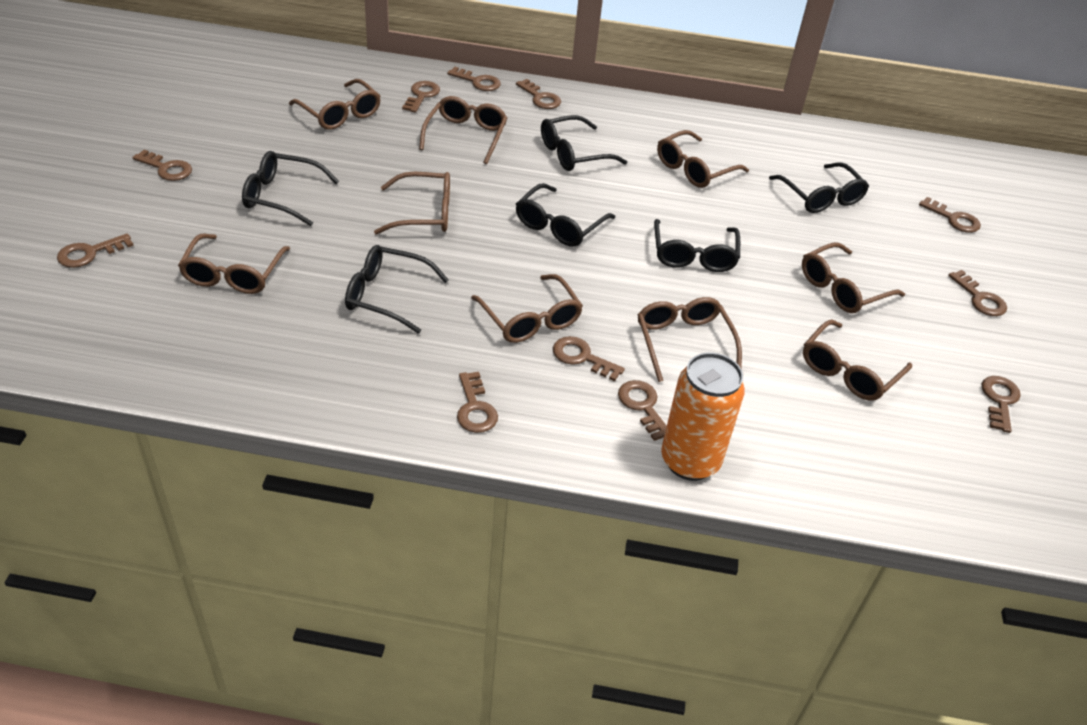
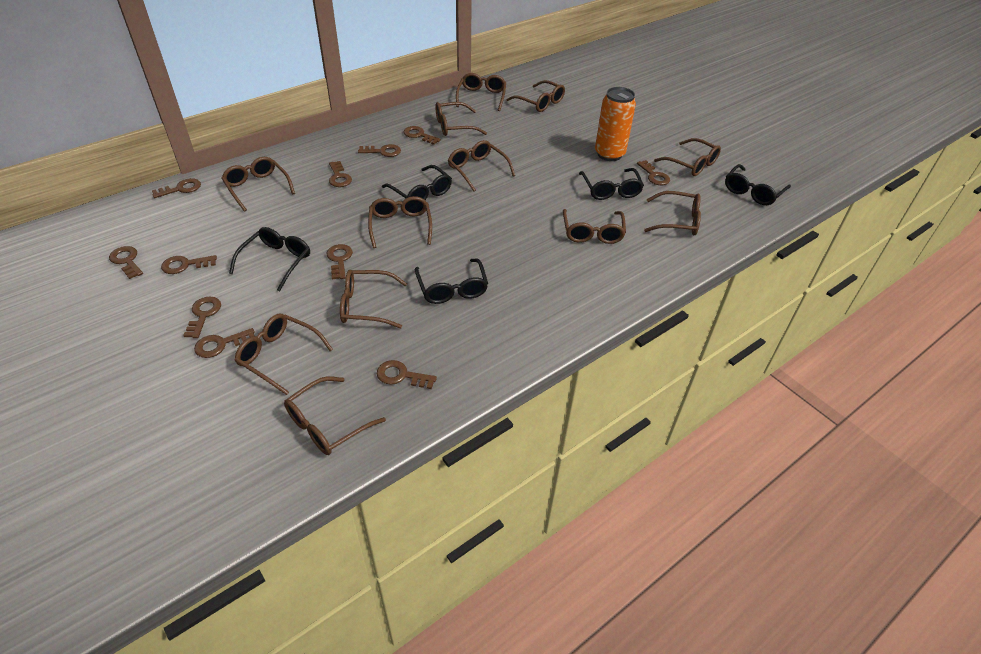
black glasses: [242,151,339,226] [345,245,449,334] [516,183,615,247] [541,115,627,171] [654,219,740,272] [769,162,869,213] = 6 -> [229,227,310,292] [382,165,452,200] [415,258,488,304] [579,168,644,200] [725,164,791,205] = 5
brown glasses: [178,234,290,294] [289,79,381,130] [374,172,450,235] [419,96,507,164] [471,274,583,343] [637,297,742,382] [657,130,749,188] [802,242,905,313] [803,319,912,401] = 9 -> [221,157,295,212] [234,314,333,395] [284,376,386,455] [340,270,407,328] [368,196,432,248] [435,102,487,136] [448,140,515,191] [456,73,506,111] [507,80,565,112] [563,209,626,244] [644,191,701,235] [654,138,721,176] = 12

